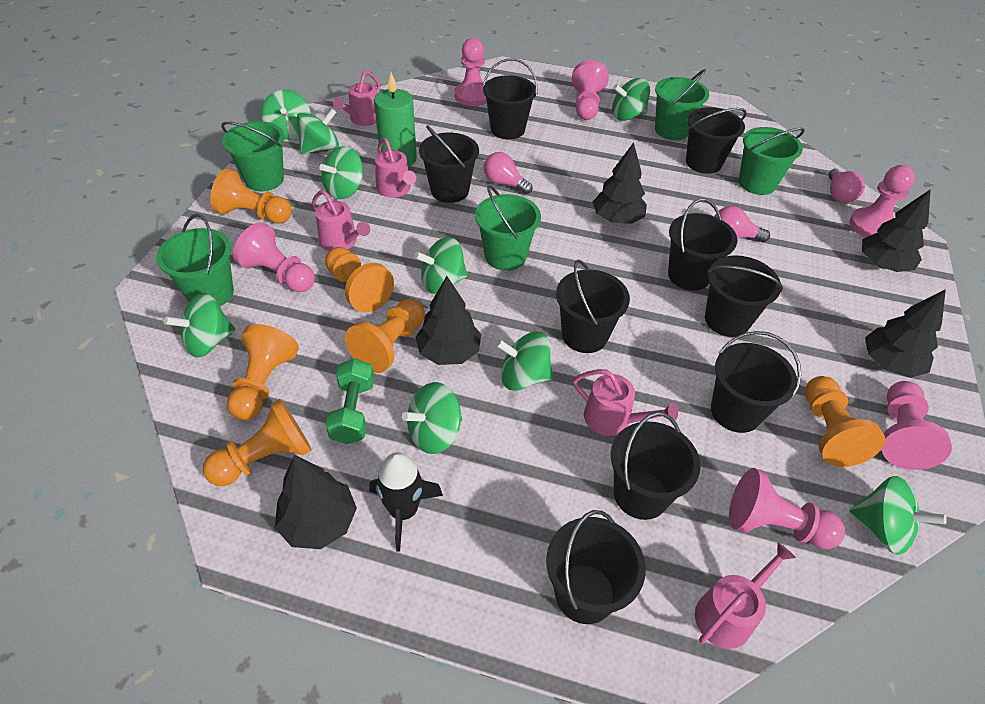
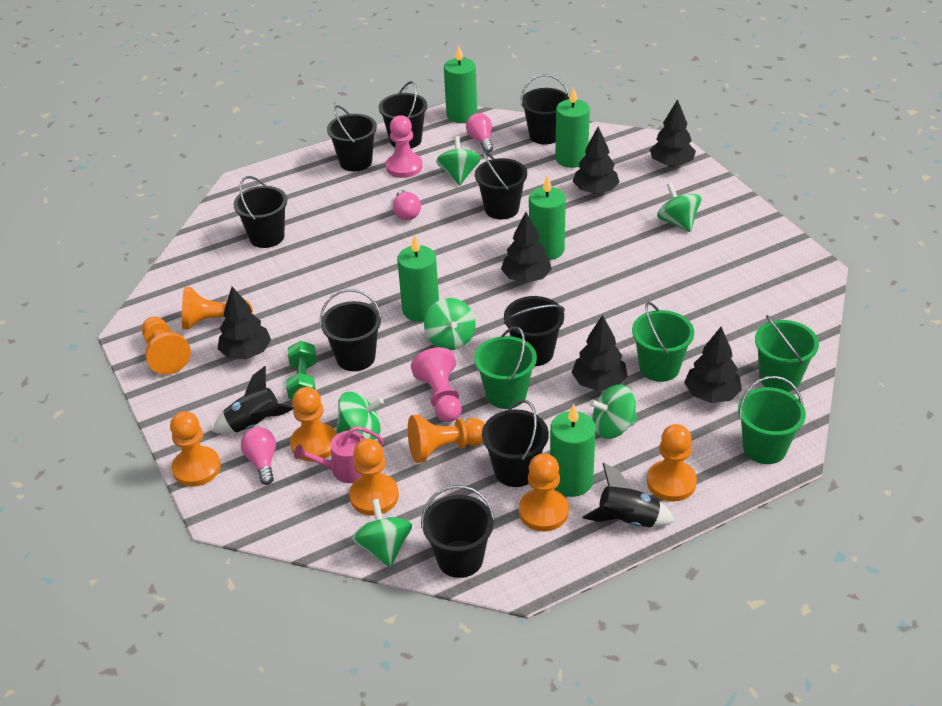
black rocket: [370,452,443,552] = 1 -> [212,366,294,434] [583,463,675,527] = 2
black tree: [275,455,357,549] [416,276,481,365] [593,142,647,224] [862,189,931,272] [865,289,946,378] = 5 -> [218,287,271,359] [501,212,552,283] [571,315,628,391] [572,126,620,194] [650,99,696,167] [684,327,742,403] = 6
green bucket: [156,214,234,306] [221,121,284,191] [475,185,541,271] [655,69,709,140] [739,127,805,195] = 5 -> [474,326,537,409] [632,302,694,382] [738,376,806,464] [755,315,819,392] = 4
green candle: [374,72,417,167] = 1 -> [397,234,439,322] [444,45,477,123] [529,175,566,260] [550,404,596,497] [556,86,590,168] = 5
green spinning top: [164,293,235,358] [261,90,311,140] [297,109,339,154] [319,146,363,199] [402,382,462,454] [414,237,468,294] [496,332,553,391] [612,78,650,121] [849,476,947,555] = 9 -> [336,392,384,440] [352,499,412,567] [424,298,476,350] [436,136,481,185] [589,385,637,439] [657,183,701,232] = 6
orange pawn: [203,399,311,486] [210,168,292,224] [227,324,299,420] [325,247,394,312] [345,299,425,373] [805,376,885,467] = 6 -> [142,317,191,375] [170,411,221,487] [182,287,253,330] [290,387,337,462] [349,439,399,516] [408,414,485,463] [519,453,569,532] [647,424,697,502] = 8
pink pawn: [233,222,315,292] [454,38,487,106] [572,60,609,120] [729,468,845,549] [850,165,915,238] [882,381,952,470] = 6 -> [386,115,423,178] [411,347,462,422] = 2
pink watering can: [312,190,370,251] [333,71,380,126] [375,138,416,198] [573,369,678,436] [695,543,796,649] = 5 -> [294,426,384,483] = 1

